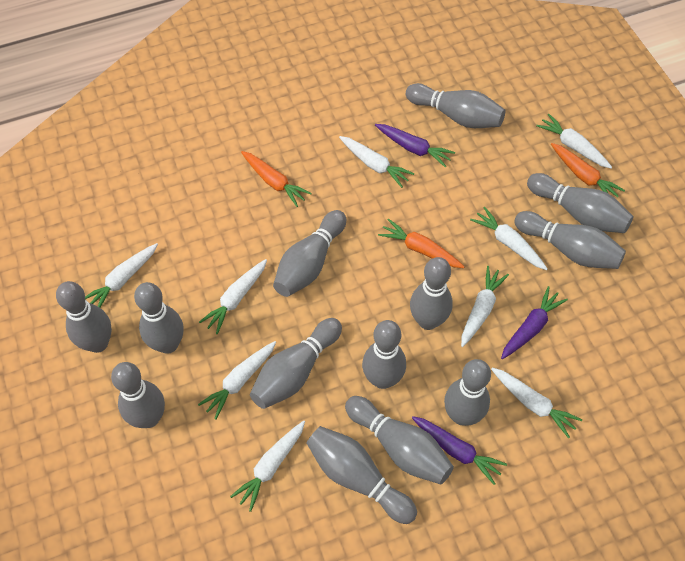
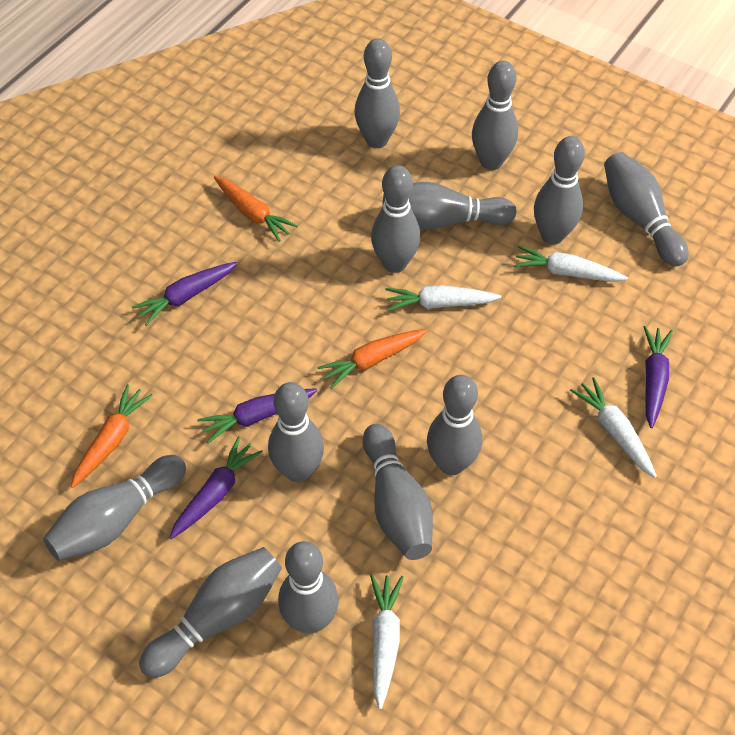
grey bowling pin: [56,281,112,353] [111,362,165,428] [134,282,183,354] [250,318,342,409] [273,210,346,297] [306,426,417,524] [345,396,454,484] [362,320,406,389] [406,83,505,128] [410,257,453,330] [444,359,491,426] [514,211,626,269] [527,173,634,233] = 13 -> [43,455,186,561] [139,547,282,678] [268,382,324,482] [278,541,339,634] [355,39,400,148] [363,424,433,560] [371,165,420,273] [382,182,517,229] [427,375,482,475] [472,61,518,170] [534,136,585,244] [604,152,689,267] = 12
purple carrot: [375,124,455,168] [412,416,507,485] [501,286,568,359] = 3 -> [132,262,238,326] [169,436,263,539] [197,388,318,444] [644,326,673,428] = 4
white carrot: [85,243,158,308] [198,341,276,419] [199,259,267,334] [230,421,305,512] [339,136,414,188] [461,266,509,347] [470,207,548,270] [491,368,582,439] [536,114,612,169] = 9 -> [370,575,404,709] [385,285,501,311] [513,245,628,282] [570,377,657,478] = 4

